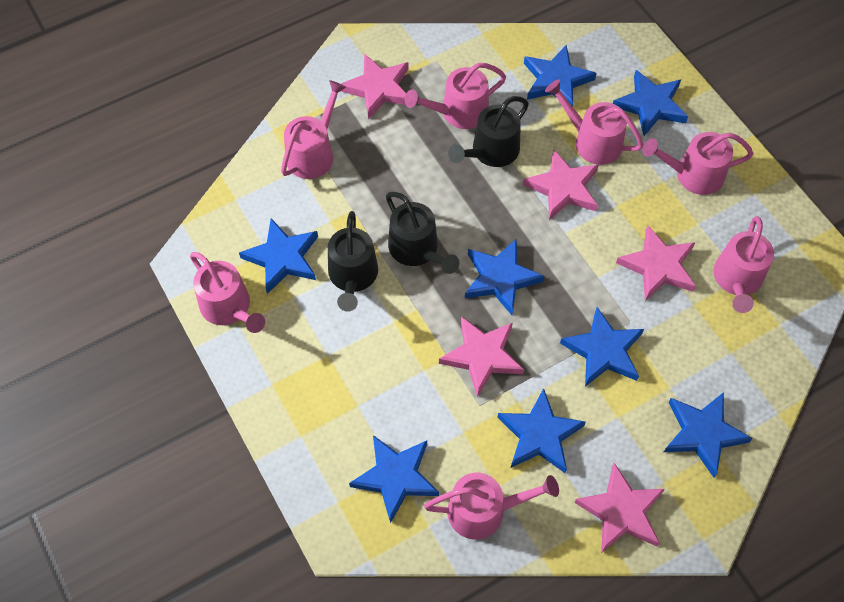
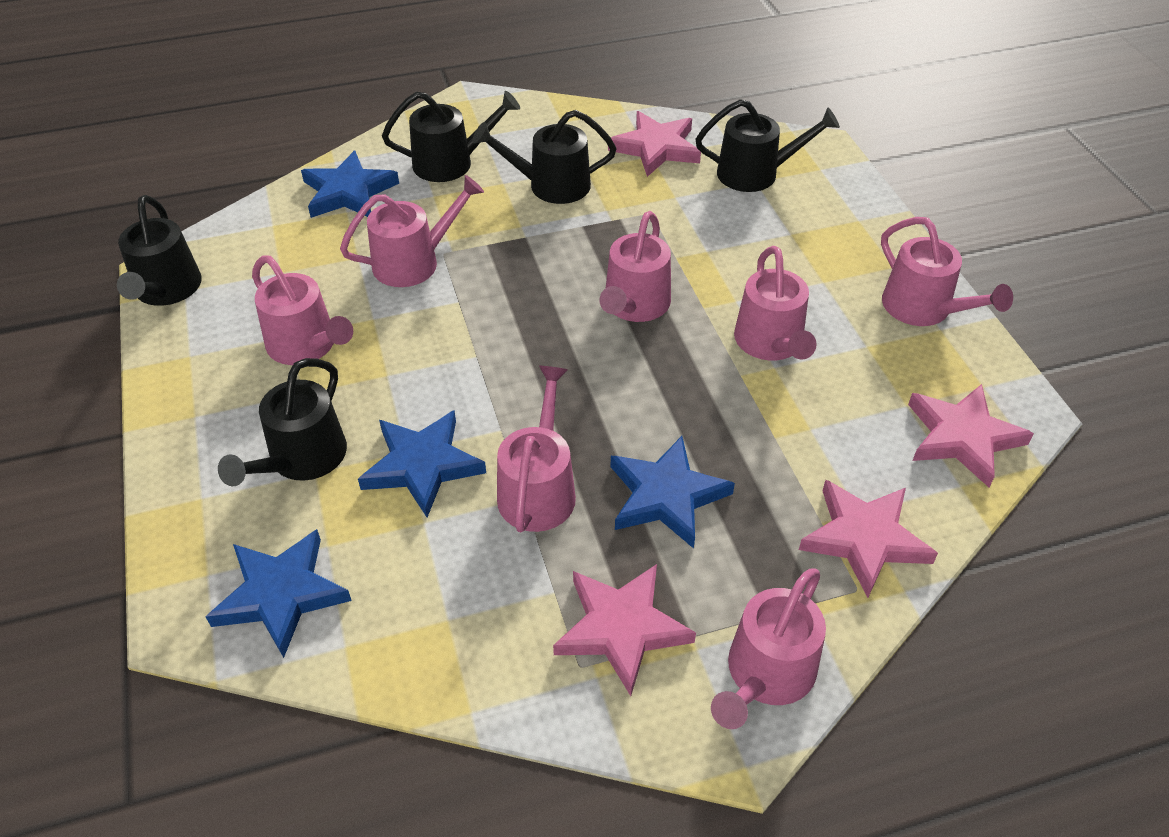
black watering can: [328,211,378,312] [386,192,459,274] [448,96,529,167] = 3 -> [117,195,202,306] [218,358,347,486] [382,91,520,182] [472,110,616,204] [695,99,840,192] = 5
blue star: [239,218,318,294] [349,435,439,523] [465,239,545,315] [497,388,586,473] [524,45,597,107] [560,307,644,387] [613,70,688,136] [664,392,753,478] = 8 -> [206,529,352,658] [301,150,399,218] [358,410,486,518] [611,436,735,548] = 4
pink star: [341,54,408,120] [439,316,524,397] [523,149,599,220] [574,463,665,553] [616,226,696,301] = 5 -> [553,564,696,696] [608,111,701,177] [799,480,938,598] [908,384,1034,487] = 4

